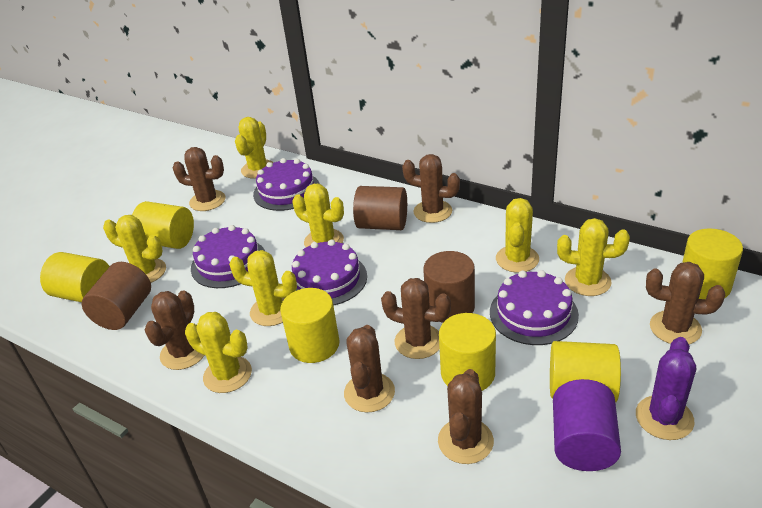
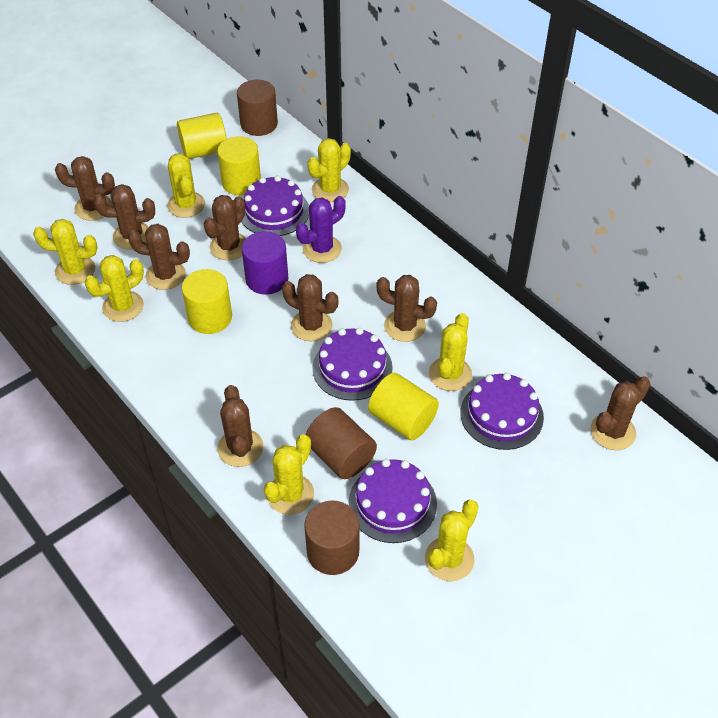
brown cactus: [145,290,204,370] [173,147,225,211] [344,325,395,413] [381,278,451,359] [402,154,460,223] [438,369,494,464] [646,262,725,344] = 7 -> [55,156,115,221] [94,184,155,250] [128,224,190,290] [204,195,246,260] [218,385,263,467] [282,274,338,341] [376,275,437,342] [590,376,650,450] = 8
yellow cylinder: [40,252,110,302] [132,201,194,249] [280,288,339,363] [439,313,496,391] [550,341,621,402] [682,228,743,299] = 6 -> [177,113,227,159] [182,269,232,334] [217,136,261,195] [368,373,439,440] = 4

